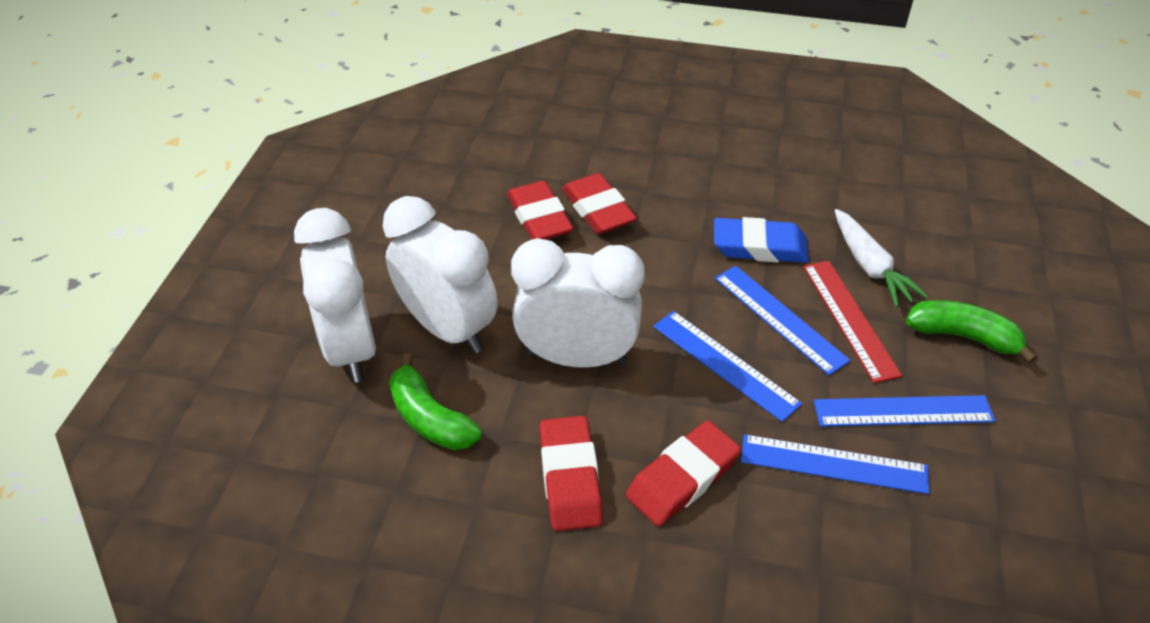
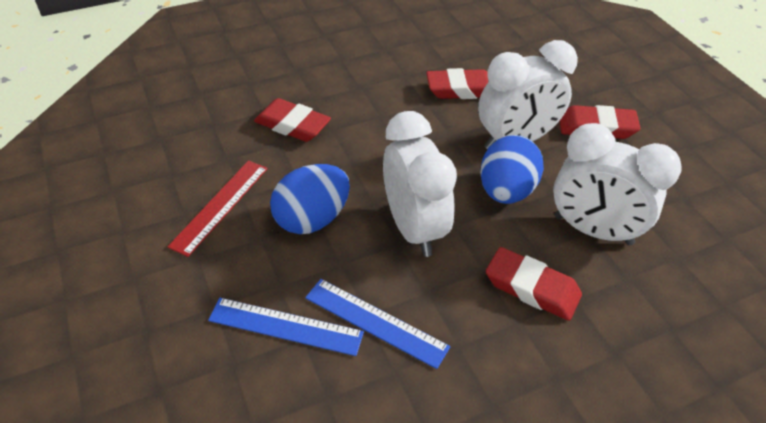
blue egg: none = 0 -> [270,164,350,234] [480,135,544,204] = 2
blue eraser: [714,217,809,263] = 1 -> none = 0
blue ruler: [653,311,802,422] [715,266,851,375] [741,434,929,494] [814,395,996,426] = 4 -> [208,298,364,356] [305,279,450,369] = 2
green banana: [389,354,482,450] [906,300,1037,364] = 2 -> none = 0
white carrot: [835,209,928,307] = 1 -> none = 0

